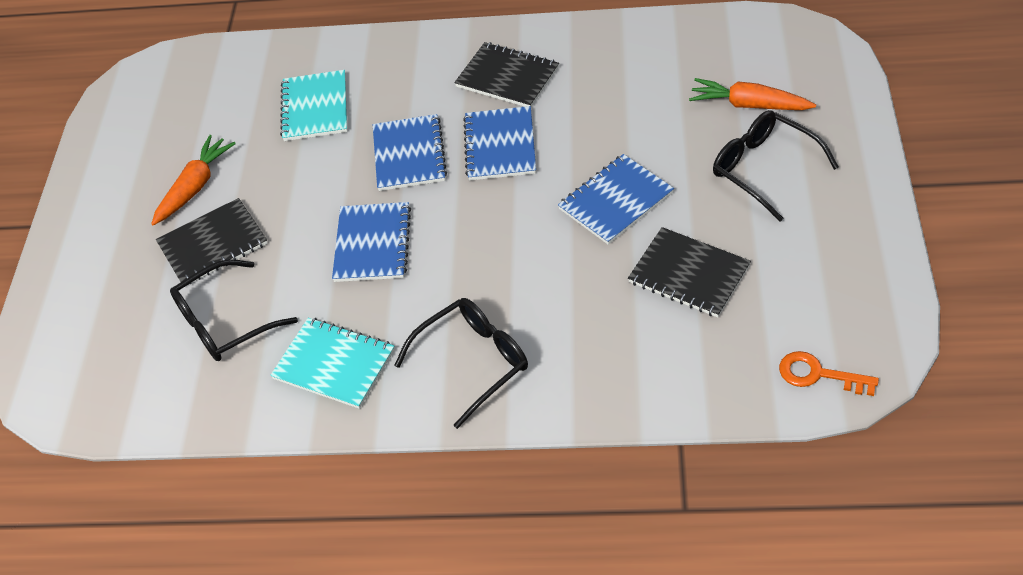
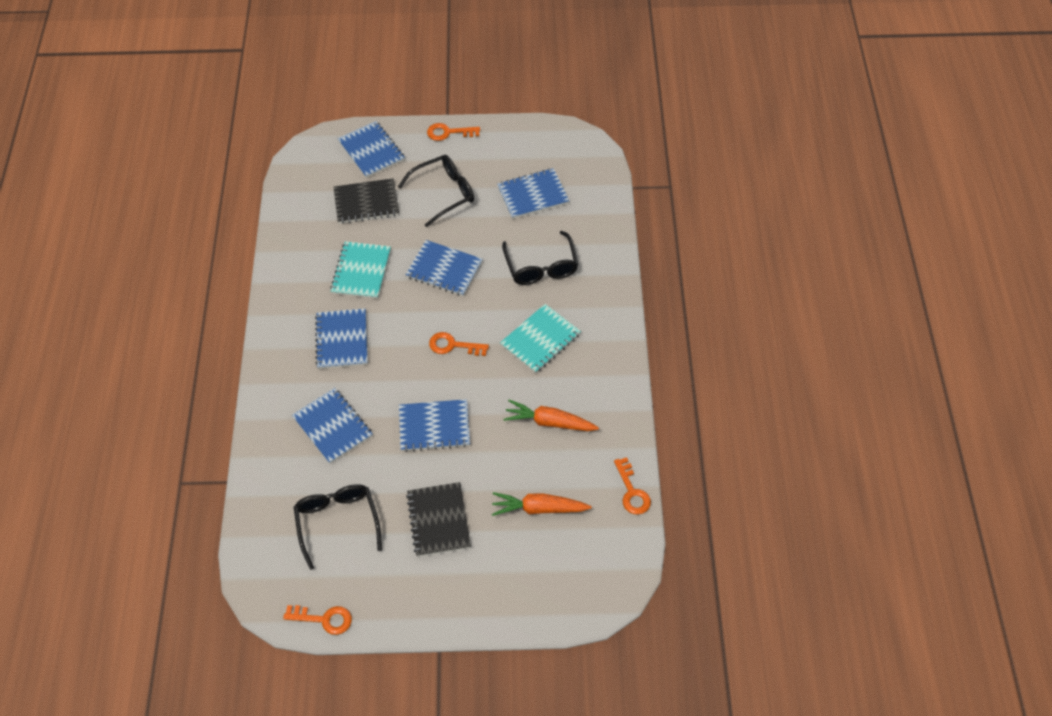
black notebook: [156,198,268,284] [454,42,559,107] [628,227,751,317] = 3 -> [333,178,399,224] [406,482,471,557] = 2
blue notebook: [332,202,411,282] [373,114,447,191] [463,106,536,181] [558,154,674,245] = 4 -> [292,388,372,464] [315,309,368,369] [338,121,405,178] [399,399,470,452] [406,240,483,296] [497,168,569,219] = 6
orange key: [779,351,879,396] = 1 -> [283,605,352,635] [427,123,480,141] [429,332,489,356] [614,457,651,515] = 4

